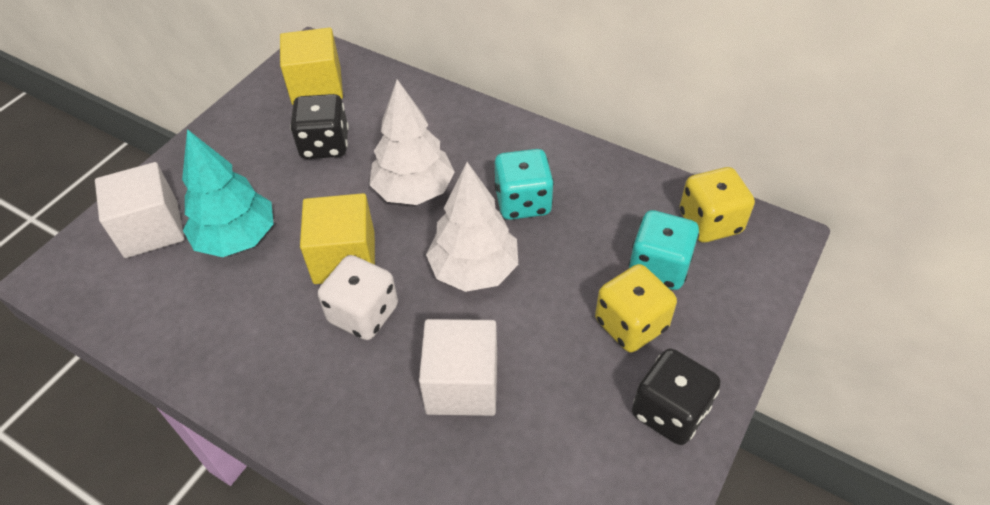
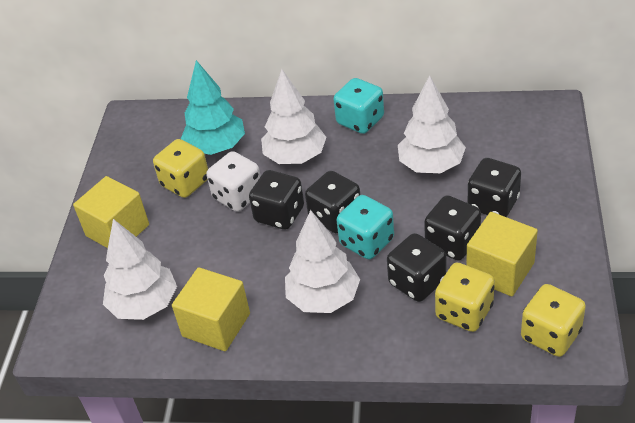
black dice: [290,94,349,159] [632,348,721,445] = 2 -> [249,170,304,230] [305,171,360,233] [387,233,446,302] [424,195,481,260] [468,158,521,217] = 5
white cube: [95,162,184,258] [419,319,497,416] = 2 -> none = 0
white tree: [369,79,454,205] [426,162,518,292] = 2 -> [103,219,177,320] [261,69,327,164] [285,210,360,313] [398,75,466,173] = 4
yellow cube: [280,27,343,105] [300,193,375,284] = 2 -> [73,176,149,248] [172,267,250,351] [466,212,538,296] = 3
yellow dice: [595,264,677,352] [680,167,755,243] = 2 -> [153,139,208,198] [435,262,495,332] [521,284,586,357] = 3

